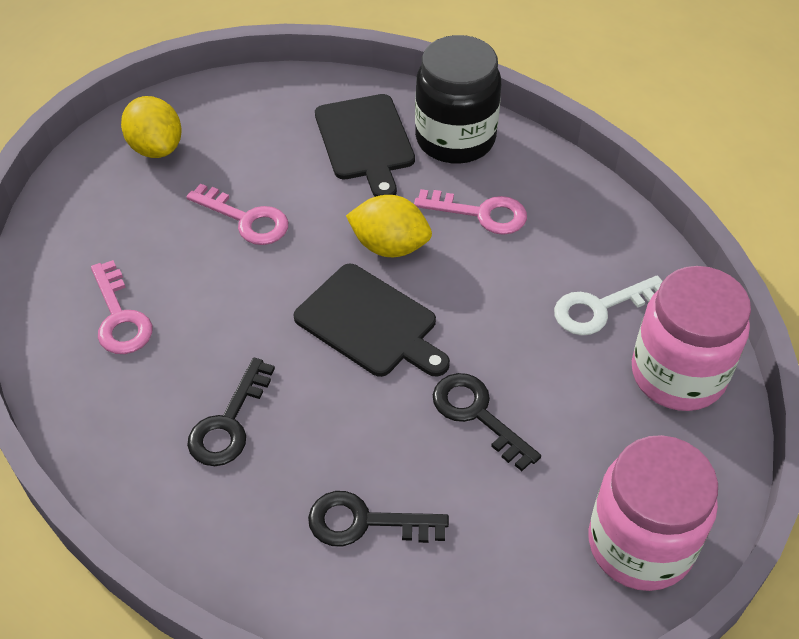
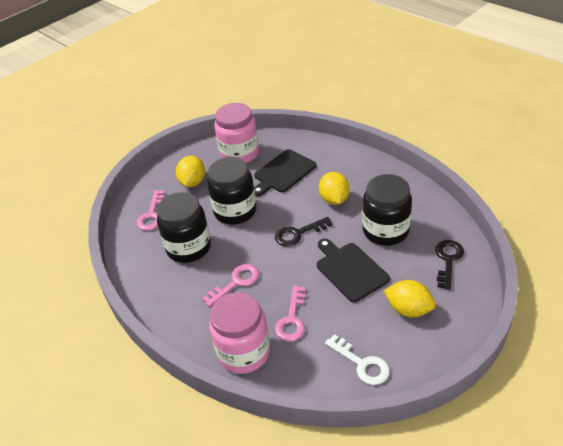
black jar: [415,35,501,164] = 1 -> [157,192,211,263] [207,157,257,225] [362,174,412,246] = 3
black key: [187,358,275,466] [308,491,449,547] [433,373,541,471] = 3 -> [275,217,333,247] [435,240,464,290] = 2
yellow lemon: [121,96,182,158] [346,195,432,257] = 2 -> [176,156,205,187] [319,172,350,205] [384,280,436,317] = 3

